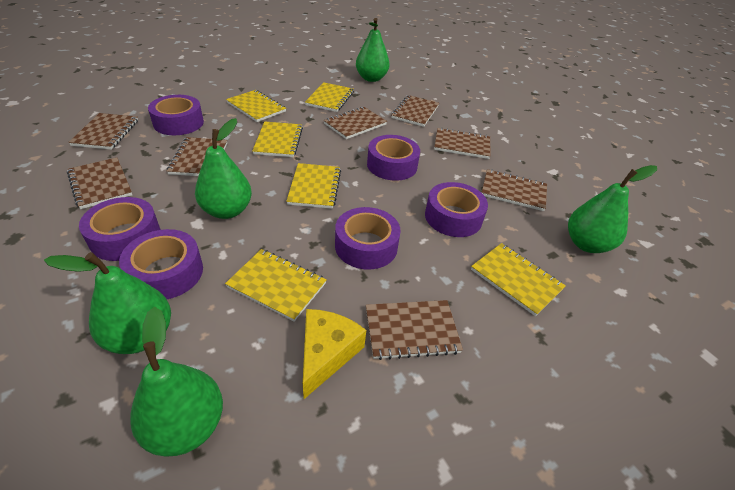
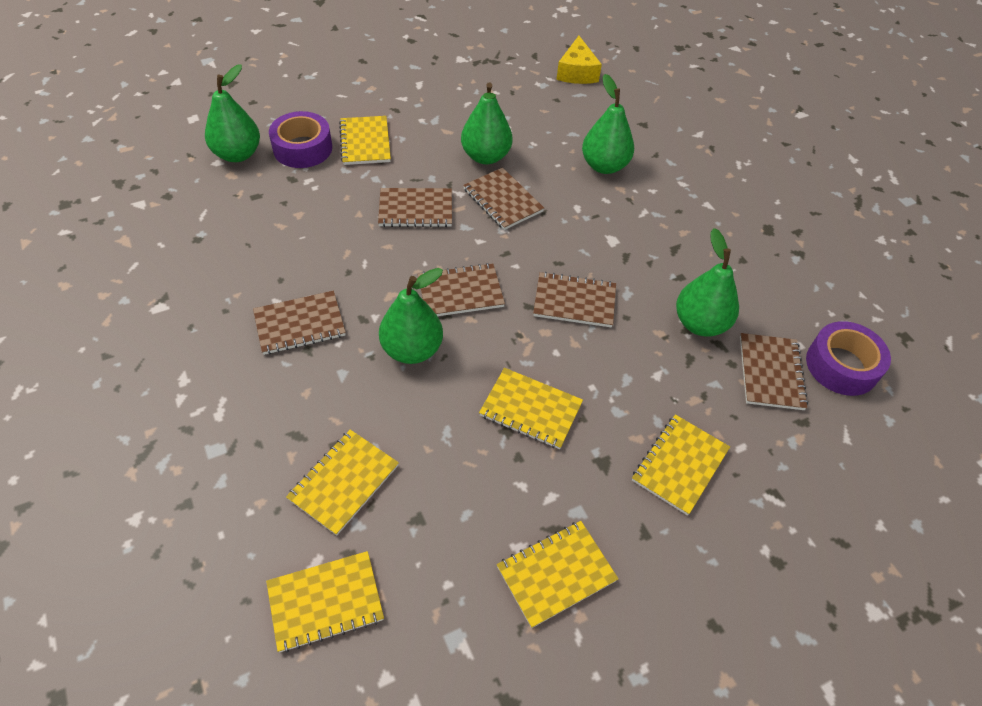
brown notebook: [67,157,132,209] [68,113,138,150] [167,137,227,176] [324,107,387,139] [366,300,463,360] [391,95,439,127] [434,128,490,159] [482,169,547,211] = 8 -> [253,291,346,355] [378,188,452,227] [418,263,505,316] [463,168,544,230] [533,272,616,328] [740,333,808,410] = 6
purple tape: [79,197,161,261] [119,229,203,299] [148,95,204,135] [335,207,401,270] [367,135,420,181] [425,182,488,237] = 6 -> [269,111,332,168] [806,321,891,396] = 2

